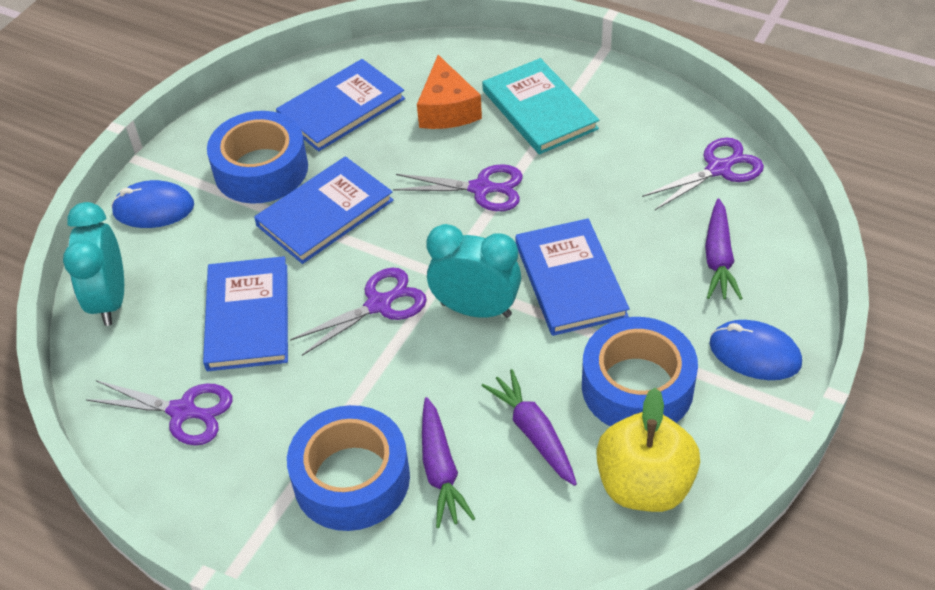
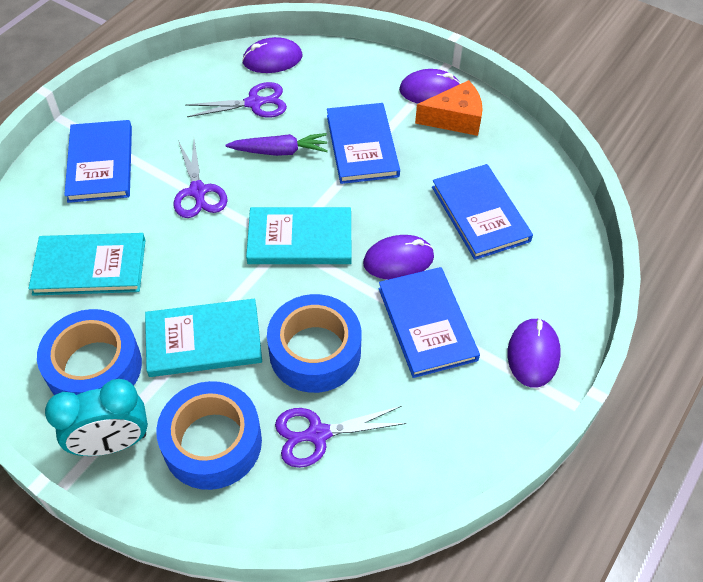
blue mouse: [111,180,194,228] [709,320,802,380] = 2 -> none = 0
purple carrot: [422,397,475,528] [482,369,577,486] [705,198,743,300] = 3 -> [225,133,328,156] = 1
purple mouse: none = 0 -> [242,37,302,73] [363,235,434,280] [399,69,461,103] [508,318,561,388] = 4
purple scissors: [86,380,233,445] [290,268,427,356] [393,164,523,211] [642,138,764,210] = 4 -> [174,140,228,218] [185,82,287,118] [275,406,407,468] = 3
turquoise book: [482,58,599,154] = 1 -> [29,233,146,296] [145,299,262,377] [246,207,352,264] = 3
turquoise clock: [63,202,124,326] [426,224,521,318] = 2 -> [45,379,148,456] = 1
yellow apple: [596,388,700,512] = 1 -> none = 0

